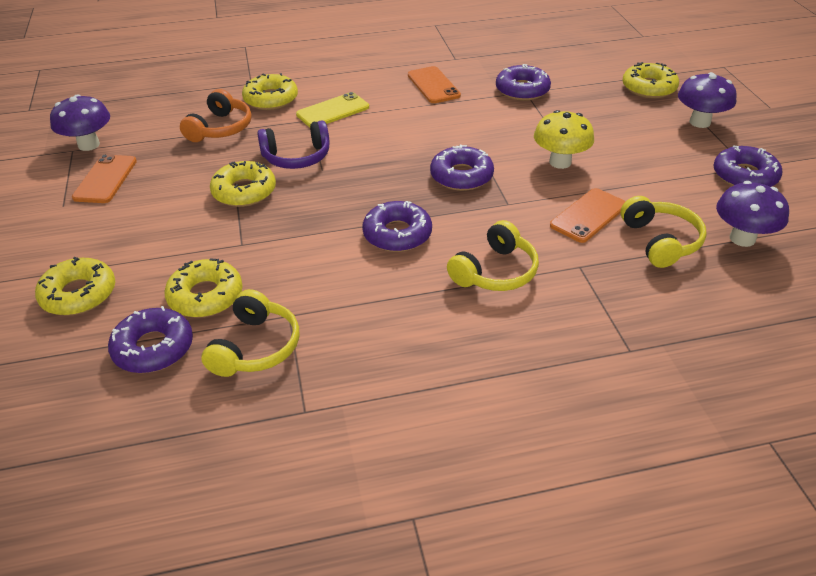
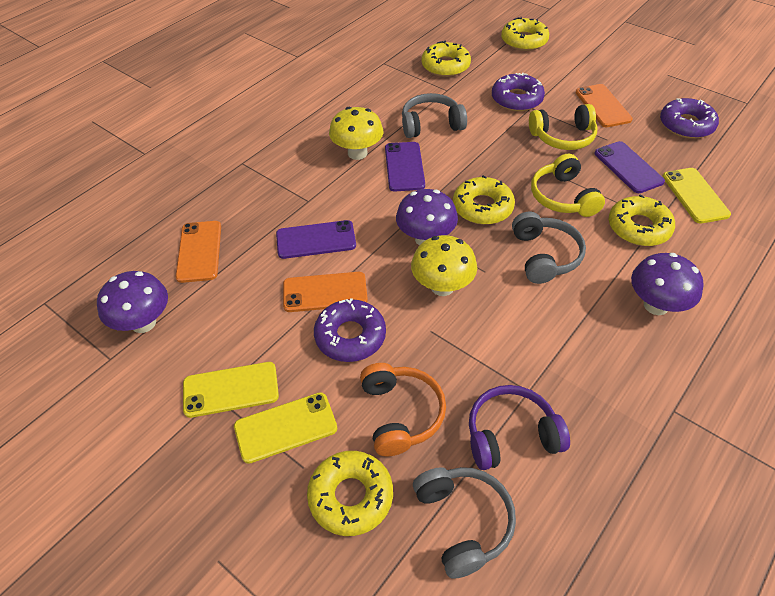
grey headphones: none = 0 -> [402,93,467,138] [413,467,516,578] [512,212,586,284] = 3
purple donut: [108,306,193,373] [362,201,432,252] [430,145,494,191] [496,64,551,101] [713,145,782,187] = 5 -> [314,298,386,362] [492,73,545,111] [660,98,719,139] = 3
purple phone: none = 0 -> [276,220,356,259] [385,142,425,191] [595,141,665,193] = 3
yellow headphones: [201,289,299,377] [447,220,539,291] [621,196,707,268] = 3 -> [529,104,597,150] [531,154,605,217] = 2
yellow mushroom: [534,110,594,169] = 1 -> [329,107,383,160] [411,235,477,296] = 2
yellow phone: [296,92,369,127] = 1 -> [183,362,279,418] [234,392,337,464] [663,168,731,224] = 3

